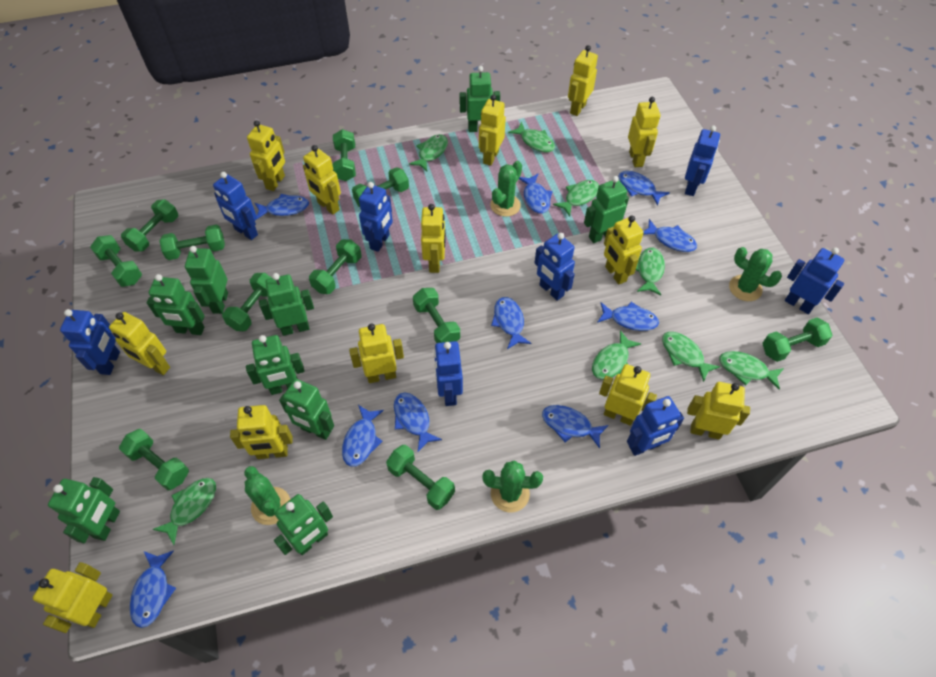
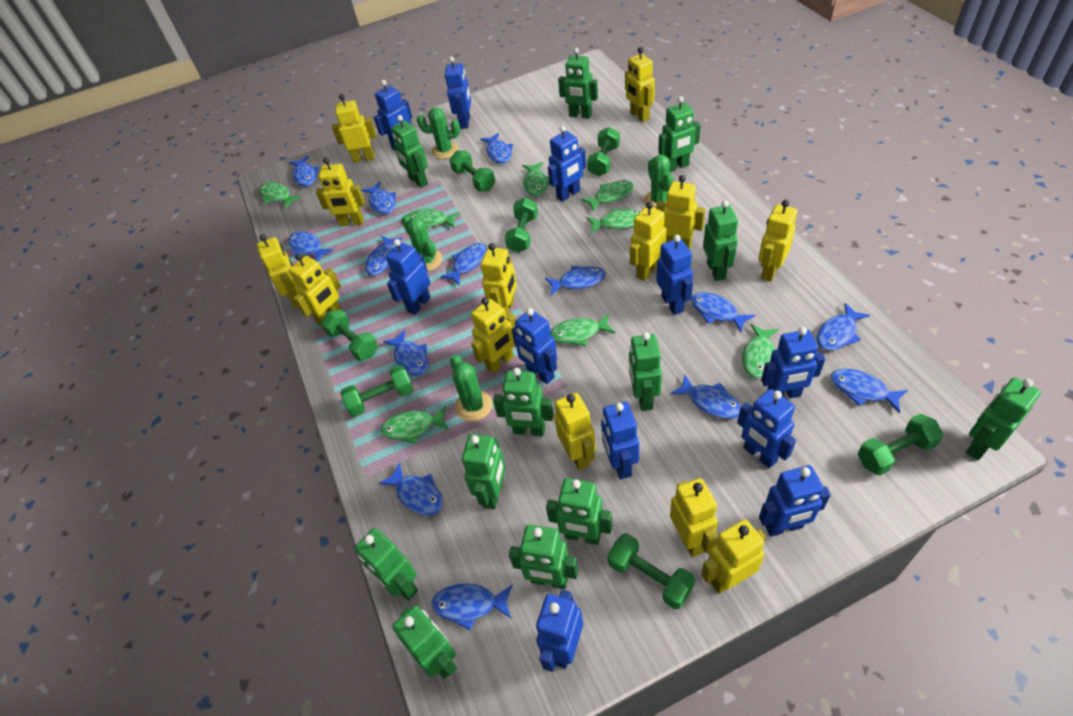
blue fish: [130,550,176,628] [255,194,309,220] [342,405,384,467] [394,392,442,452] [491,297,532,349] [519,174,553,214] [542,405,609,448] [597,302,659,331] [618,171,670,206] [643,219,697,252] = 10 -> [288,231,334,262] [289,156,319,187] [361,182,396,214] [365,236,402,276] [379,462,443,515] [383,329,428,376] [431,583,512,631] [440,243,487,285] [480,133,513,164] [545,266,606,296] [671,375,741,419] [691,292,755,332] [817,303,870,351] [831,369,908,413] = 14
blue robot: [60,309,120,375] [213,172,258,240] [359,182,393,252] [434,341,463,406] [535,233,575,301] [627,396,684,456] [685,125,720,196] [785,247,844,314] = 8 -> [374,80,412,151] [386,239,431,315] [445,56,471,129] [512,308,557,384] [536,590,583,672] [548,126,586,202] [601,402,639,479] [656,235,693,315] [737,389,796,468] [759,465,831,537] [761,327,825,398] = 11
green dumbbell: [90,235,142,287] [119,429,189,490] [121,199,178,252] [159,225,225,260] [222,273,272,331] [309,239,362,294] [333,129,356,181] [352,167,409,207] [386,445,455,510] [413,288,460,343] [762,318,832,362] = 11 -> [321,309,378,361] [341,365,414,417] [450,151,496,191] [505,197,538,253] [587,127,620,176] [608,533,695,609] [858,414,944,476] = 7
green robot: [48,477,120,543] [147,274,205,335] [185,246,228,314] [246,335,304,395] [259,273,314,336] [274,494,333,555] [279,379,334,440] [459,66,500,132] [584,176,629,243] = 9 -> [354,528,418,601] [391,115,428,188] [392,605,457,678] [462,434,506,509] [493,368,554,436] [509,524,578,589] [546,478,612,545] [558,48,598,119] [629,332,662,411] [658,96,701,172] [703,200,738,281] [966,377,1041,460] = 12

